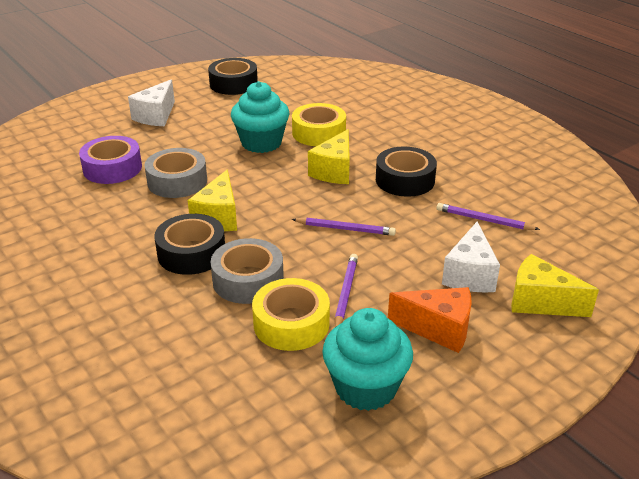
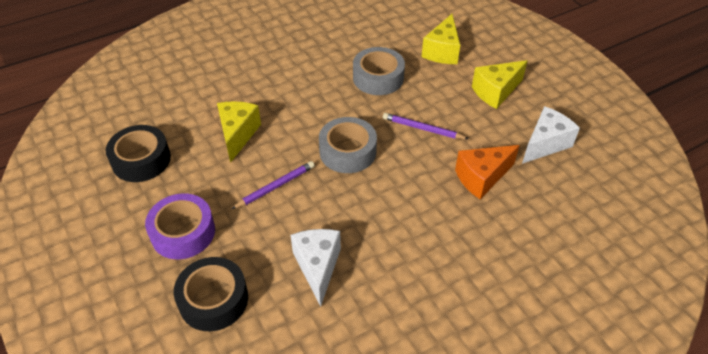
black tape: [154,214,225,275] [208,58,258,95] [376,147,437,197] = 3 -> [106,125,171,182] [174,257,248,331] = 2
purple pencil: [292,217,396,236] [335,254,358,327] [437,203,540,230] = 3 -> [231,161,315,209] [383,113,469,139] = 2
turquoise cupcake: [231,81,290,153] [322,308,413,411] = 2 -> none = 0
yellow tape: [252,278,330,351] [292,103,346,146] = 2 -> none = 0

